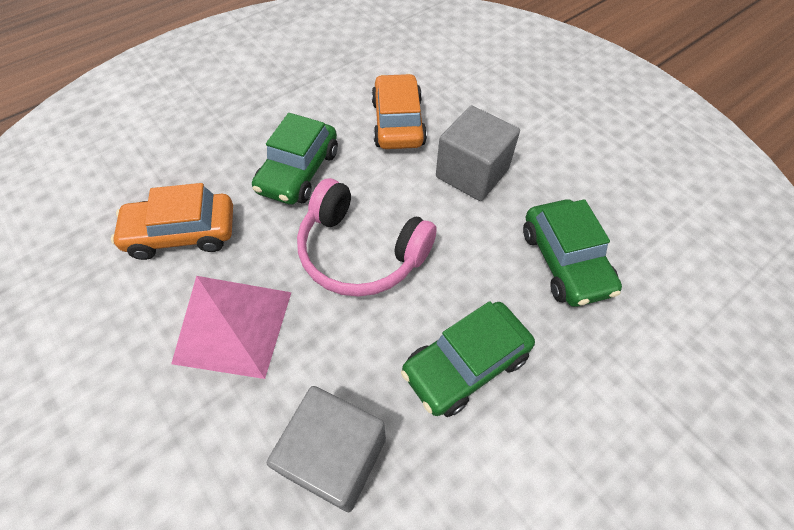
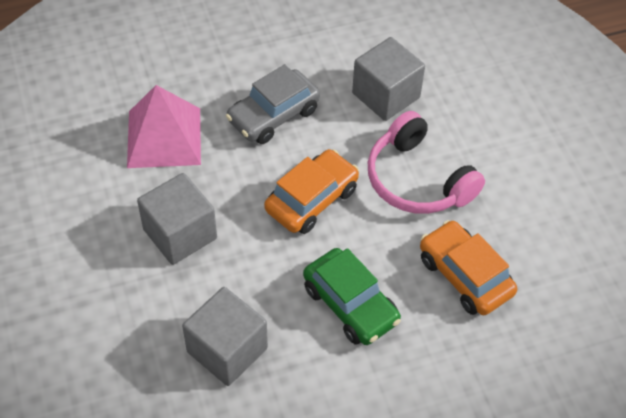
green car: [252,113,338,205] [401,301,535,417] [523,199,622,307] = 3 -> [303,248,401,345] = 1
grey car: none = 0 -> [226,64,320,144] = 1
grey cube: [267,386,386,512] [436,106,520,201] = 2 -> [137,173,217,265] [182,287,268,386] [352,37,425,121] = 3

